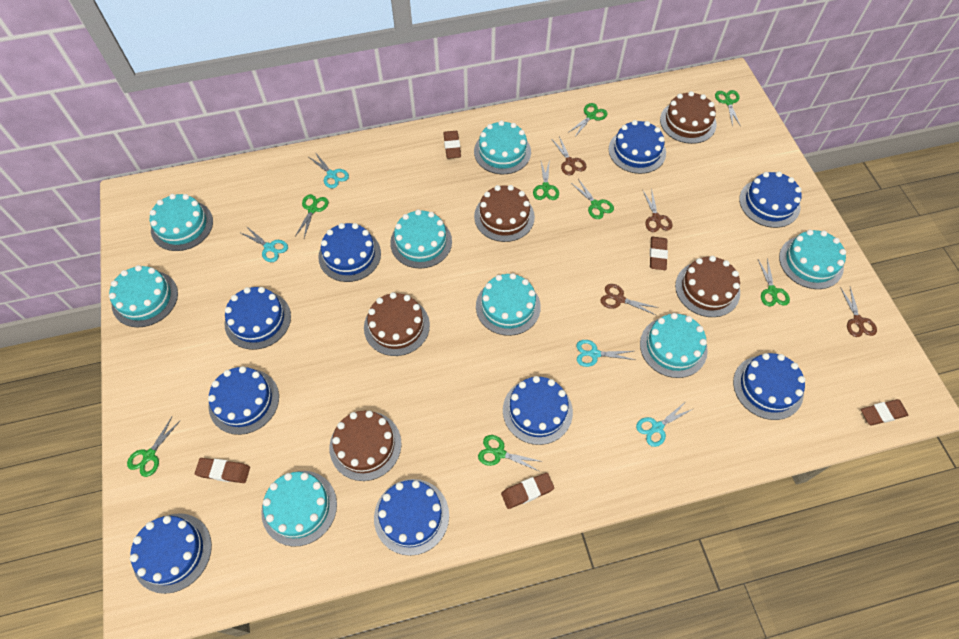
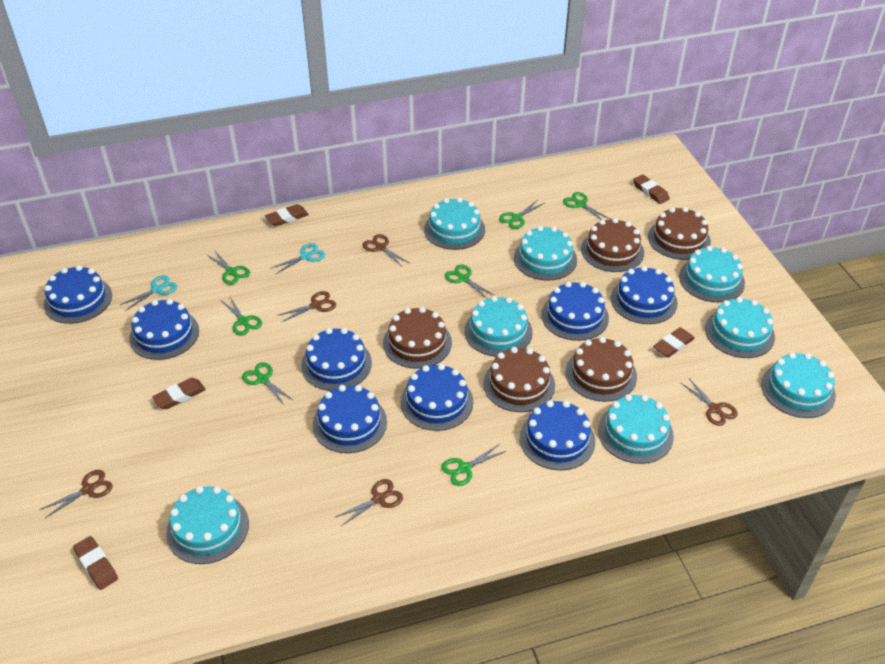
blue cake: [130,513,212,594] [208,366,279,435] [224,287,291,350] [318,223,381,282] [374,479,449,556] [503,376,573,445] [609,120,666,174] [733,353,805,420] [739,171,802,228] = 9 -> [44,265,112,324] [129,299,199,360] [301,328,372,391] [313,385,387,453] [401,364,473,431] [520,400,595,470] [542,281,609,341] [611,266,678,324] = 8
brown scissors: [552,137,586,175] [601,284,659,315] [643,188,673,232] [840,287,877,337] = 4 -> [40,470,113,518] [277,291,336,322] [336,479,403,526] [363,234,409,266] [681,378,738,426] = 5
green scissors: [127,417,181,477] [295,194,329,238] [478,435,543,471] [533,159,559,200] [568,103,608,137] [571,179,614,219] [715,90,741,127] [758,258,790,307] = 8 -> [207,251,250,285] [221,295,262,336] [242,362,293,405] [441,444,506,486] [445,264,495,299] [499,200,544,229] [563,192,610,220] = 7
turquoise scissors: [239,226,288,262] [309,152,349,188] [576,340,635,367] [636,402,693,447] = 4 -> [120,275,177,311] [270,243,325,274] = 2

